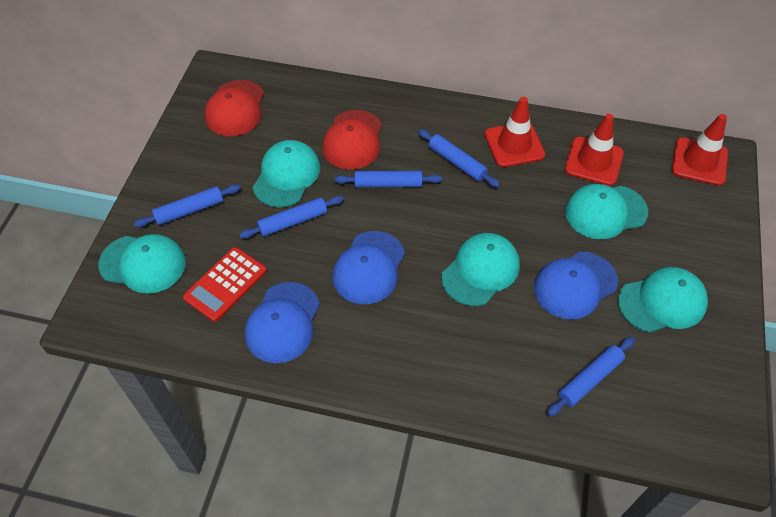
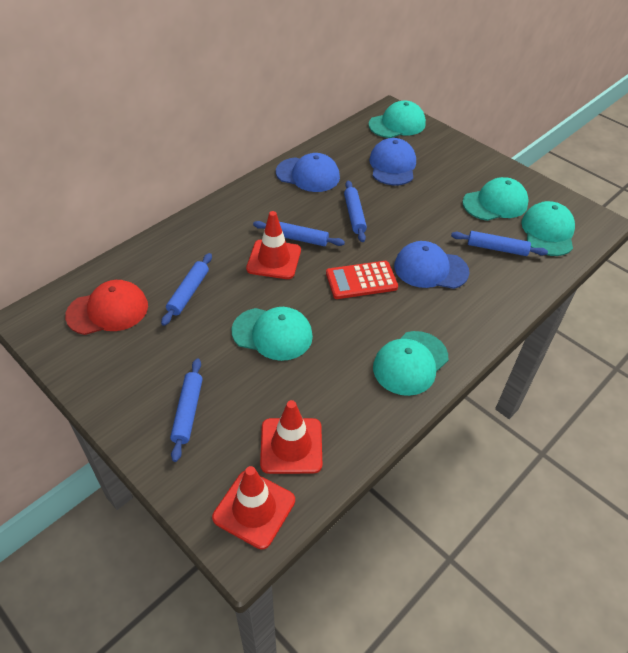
red cap: [205,80,264,136] [322,110,382,170] = 2 -> [65,280,148,335] = 1

